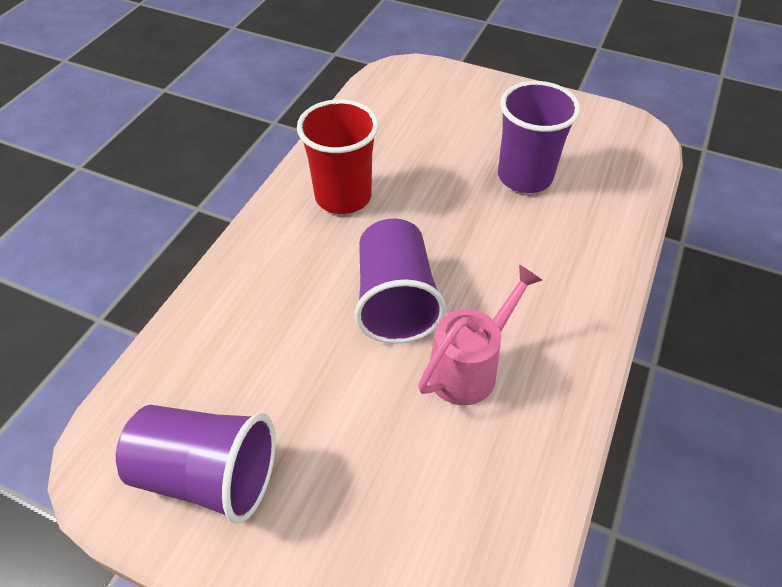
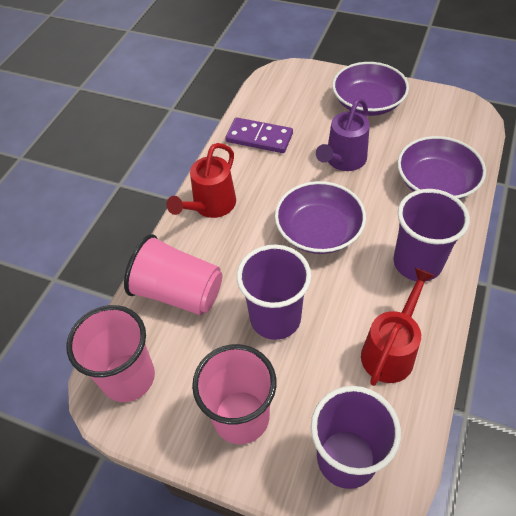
pink cup: none = 0 -> [67,305,155,402] [124,234,222,315] [192,344,276,444] = 3
pink watering can: [418,265,542,405] = 1 -> none = 0
purple bowl: none = 0 -> [275,181,366,254] [332,62,409,116] [398,136,486,200] = 3
purple domino: none = 0 -> [225,117,293,153] = 1
purple watering can: none = 0 -> [316,98,370,171] = 1
red cup: [297,99,379,214] = 1 -> none = 0
red watering can: none = 0 -> [166,143,236,218] [361,268,435,386] = 2

